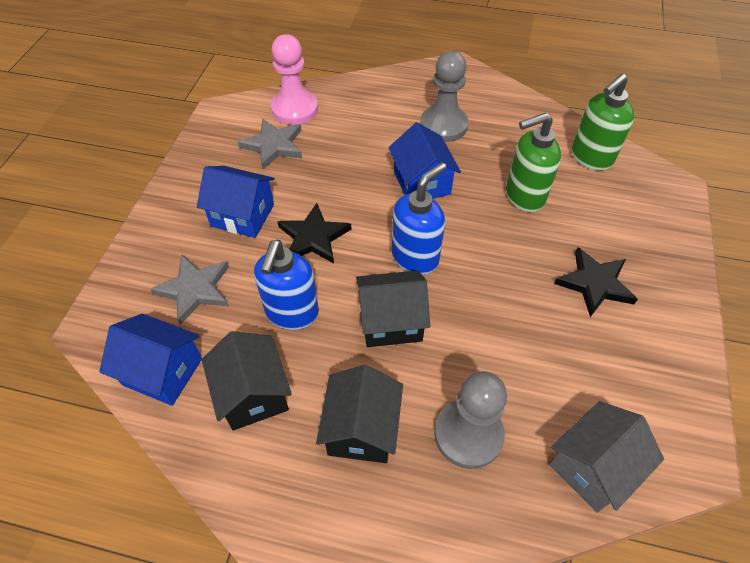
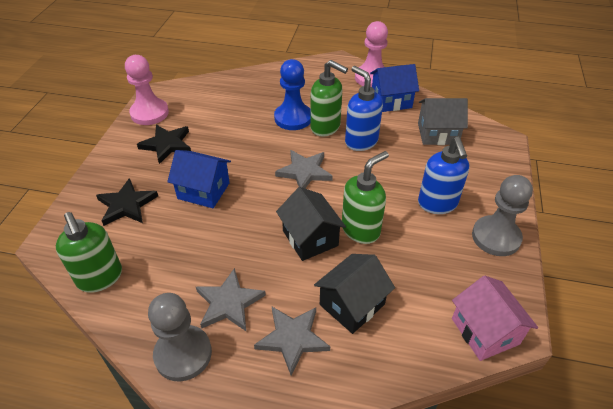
black house: [202,331,292,430] [316,365,403,463] [356,270,430,347] = 3 -> [276,187,346,261] [314,254,395,334] = 2
blue house: [99,314,202,406] [197,166,275,238] [388,122,461,199] = 3 -> [167,150,231,208] [370,64,419,112] = 2
blue pawn: none = 0 -> [274,59,310,130] = 1
green soap dispenser: [506,113,561,212] [572,74,635,171] = 2 -> [56,212,122,293] [310,60,348,137] [342,151,389,244] = 3
grey star: [150,254,229,325] [238,119,302,169] = 2 -> [196,268,266,331] [254,307,330,376] [275,150,333,188] = 3
pink house: none = 0 -> [452,276,538,361] = 1
pink pawn: [271,34,318,125] = 1 -> [125,55,169,125] [355,21,388,87] = 2

